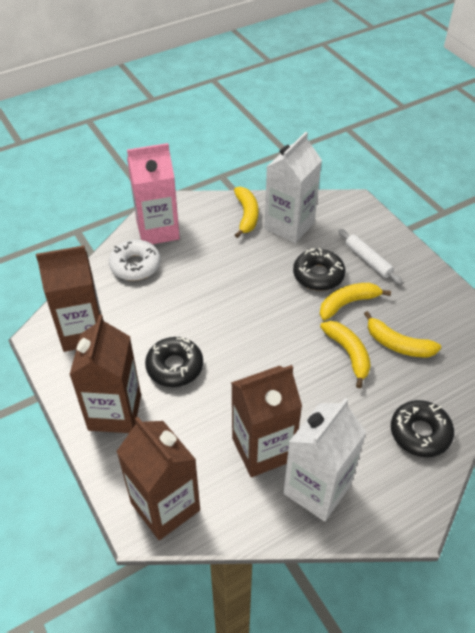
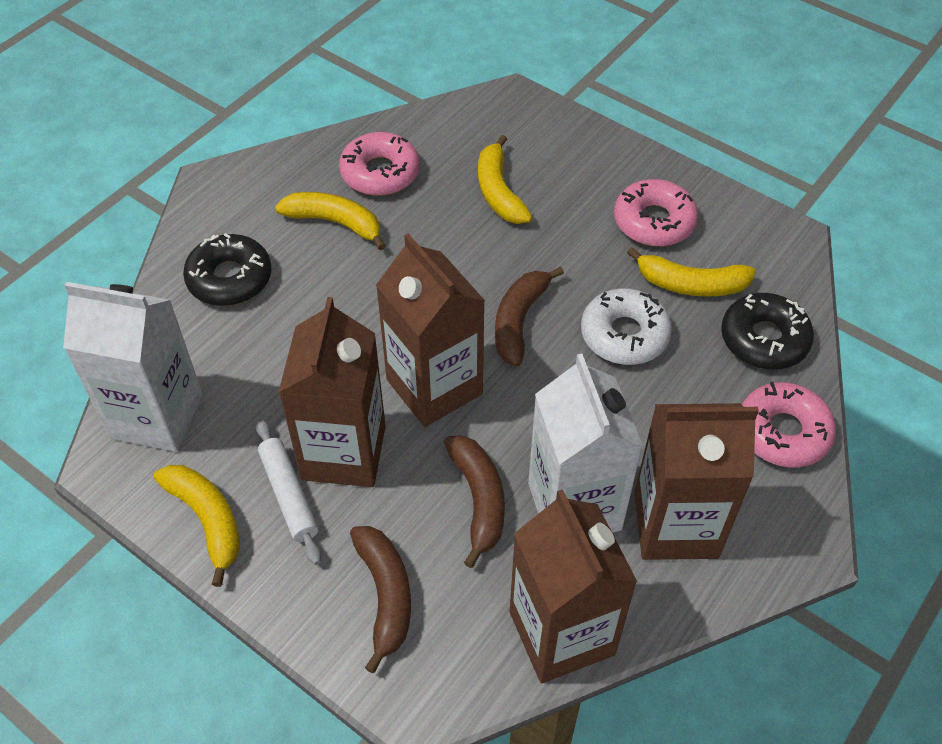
black donut: [145,337,203,387] [293,248,345,291] [391,400,454,457] = 3 -> [183,233,272,306] [721,293,814,370] = 2
brown banana: none = 0 -> [350,526,411,673] [444,435,505,568] [495,266,564,366] = 3
pink carton: [127,143,180,244] = 1 -> none = 0
pink donut: none = 0 -> [339,132,420,196] [614,179,698,246] [742,382,836,468] = 3

